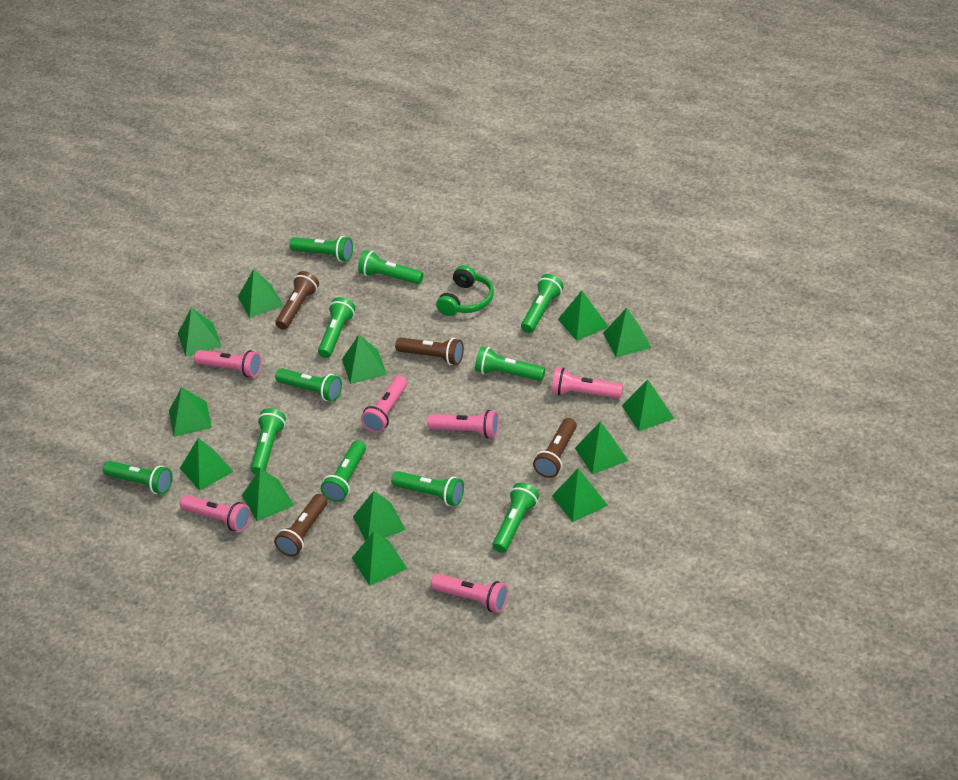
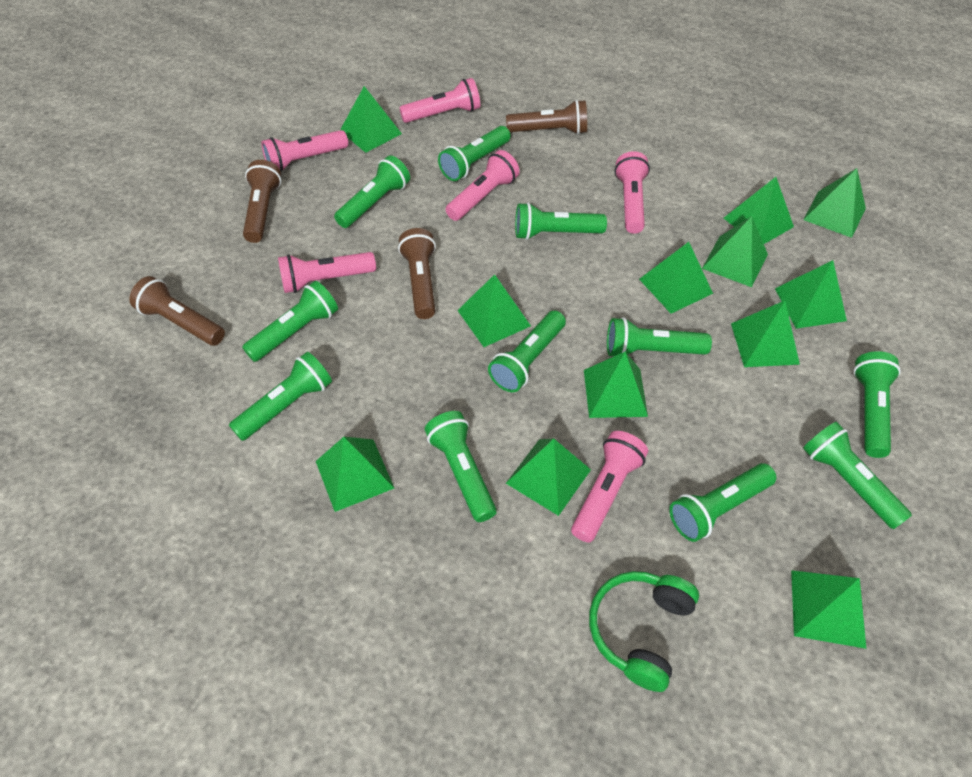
green pyramid: [169,387,212,437] [178,308,221,356] [180,438,234,491] [238,269,284,318] [242,468,294,521] [342,335,387,384] [352,531,407,586] [353,491,406,541] [552,468,608,522] [558,291,609,341] [575,422,629,474] [603,308,652,357] [622,379,675,431] = 13 -> [316,437,394,512] [340,86,402,153] [457,274,531,347] [506,439,591,516] [584,352,648,418] [639,242,713,314] [702,216,768,287] [724,177,794,244] [731,301,800,367] [775,260,847,329] [791,570,866,649] [803,168,866,238] = 12

